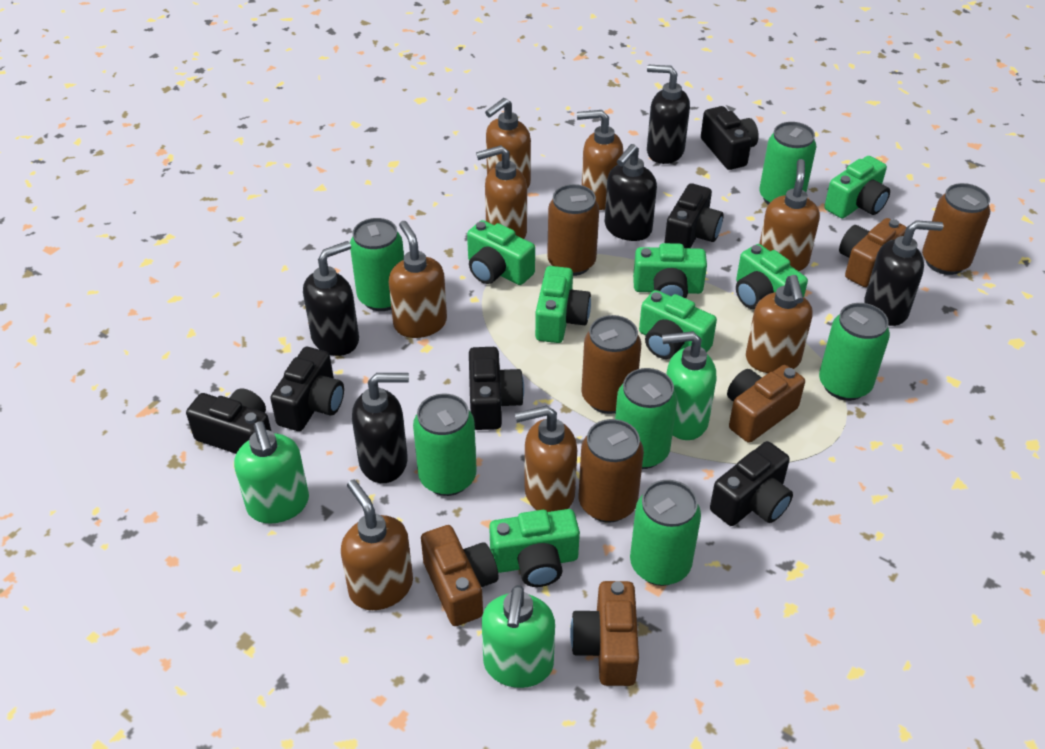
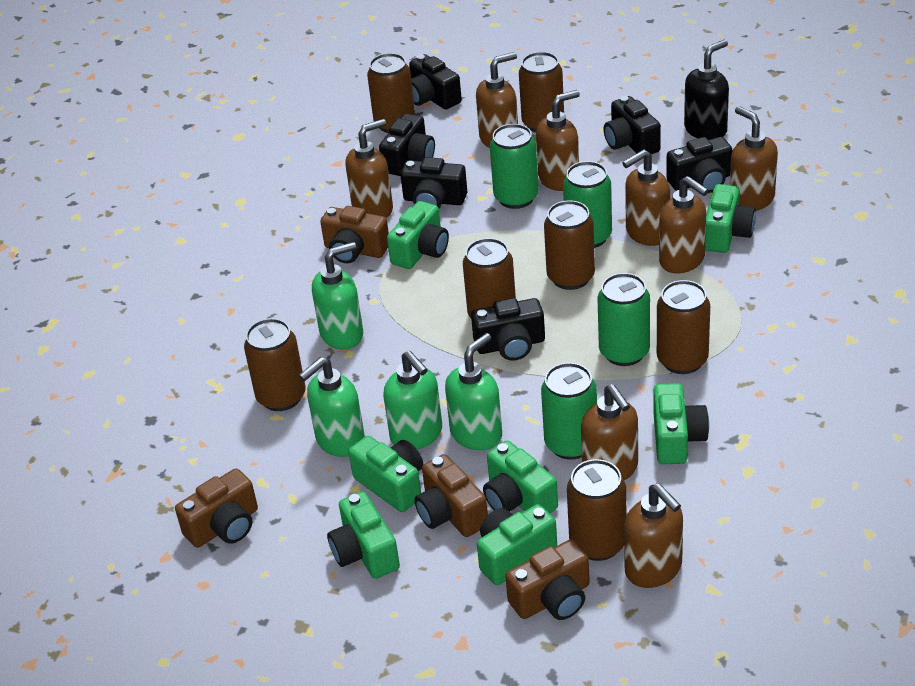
black soap dispenser: [303,241,359,356] [352,373,409,483] [605,144,657,241] [647,65,690,164] [864,220,943,326] = 5 -> [684,40,729,140] = 1
brown can: [547,184,599,276] [579,419,644,523] [581,315,641,414] [922,183,990,275] = 4 -> [244,318,306,411] [367,53,415,133] [463,238,516,318] [519,52,564,132] [544,200,595,290] [567,459,627,561] [657,280,710,374] = 7
green can: [350,218,404,311] [413,394,477,496] [615,368,677,469] [630,480,701,586] [759,122,816,204] [819,303,890,401] = 6 -> [490,124,539,209] [541,363,597,460] [563,161,612,248] [598,273,650,366] = 4
green soap dispenser: [234,421,309,524] [482,585,555,688] [662,331,717,440] = 3 -> [299,357,365,457] [312,242,363,350] [383,351,442,450] [445,333,502,450] = 4

